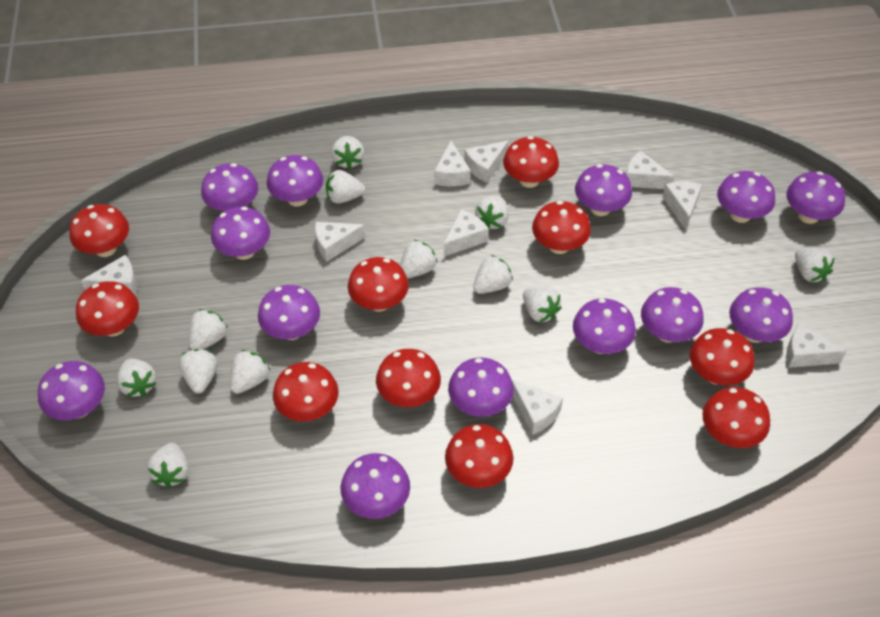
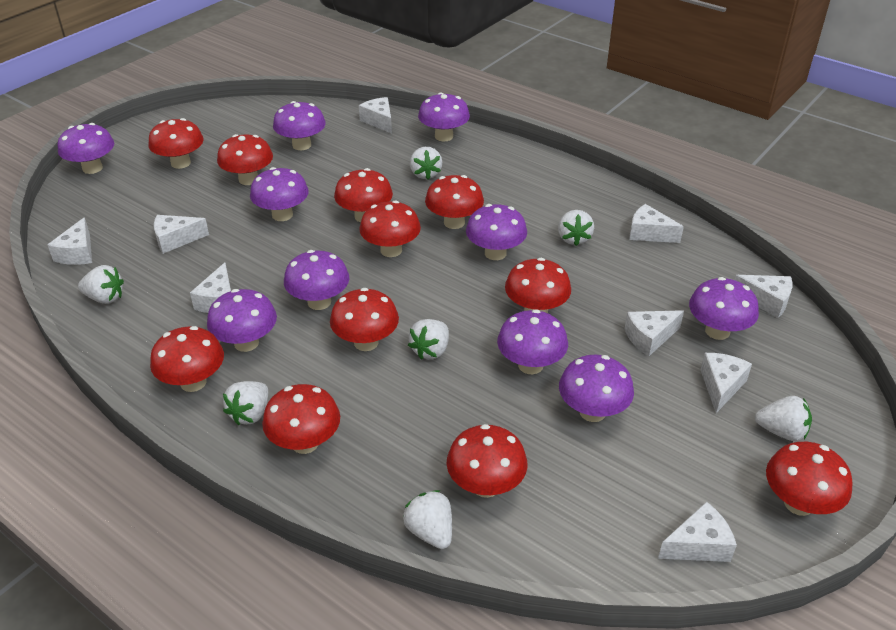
purple mushroom: [38,361,105,420] [201,163,258,211] [211,207,270,260] [258,285,320,340] [267,155,323,207] [341,453,410,519] [448,358,514,417] [573,298,636,354] [575,164,632,216] [641,287,704,343] [717,171,775,223] [729,287,793,343] [786,171,845,224] = 13 -> [57,123,114,174] [207,289,277,352] [250,167,309,221] [273,101,326,150] [284,250,349,310] [418,92,470,141] [466,204,527,260] [497,309,568,374] [559,355,634,422] [689,277,759,340] = 10
red mushroom: [69,204,129,257] [76,281,139,337] [273,362,339,421] [348,257,409,311] [376,349,441,407] [445,424,514,488] [503,136,559,188] [532,201,591,254] [690,328,755,385] [703,387,770,448] = 10 -> [148,118,204,169] [150,326,224,392] [217,134,273,185] [262,384,340,454] [330,288,399,351] [334,168,393,222] [360,200,421,257] [425,175,484,229] [447,424,528,498] [505,258,571,313] [766,442,853,516] = 11
white strawberry: [117,359,156,397] [147,443,189,488] [179,349,218,394] [189,309,228,350] [230,350,271,394] [326,170,365,204] [331,136,364,170] [400,240,438,278] [473,255,513,294] [475,196,509,229] [523,287,562,322] [795,248,835,283] = 12 -> [78,265,124,304] [223,381,268,425] [403,490,452,549] [408,319,449,359] [410,147,442,179] [558,210,594,246] [755,396,812,441] = 7

